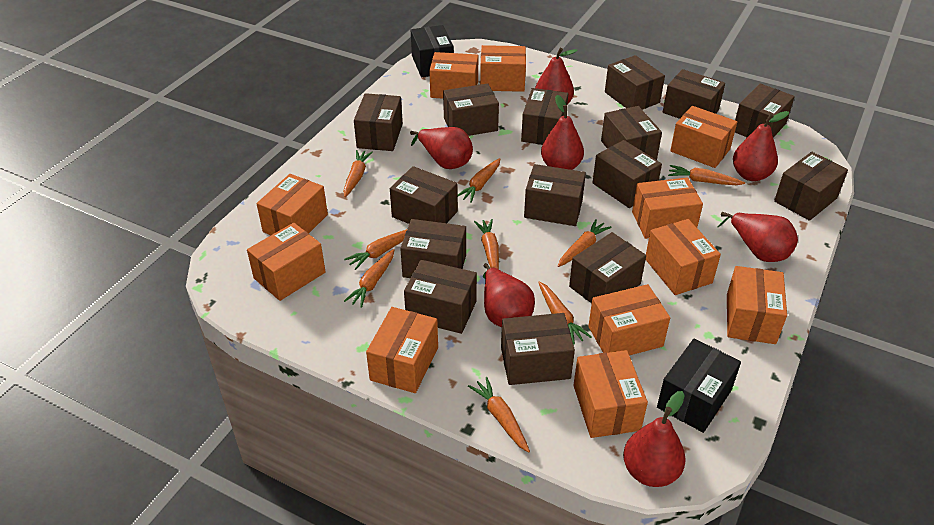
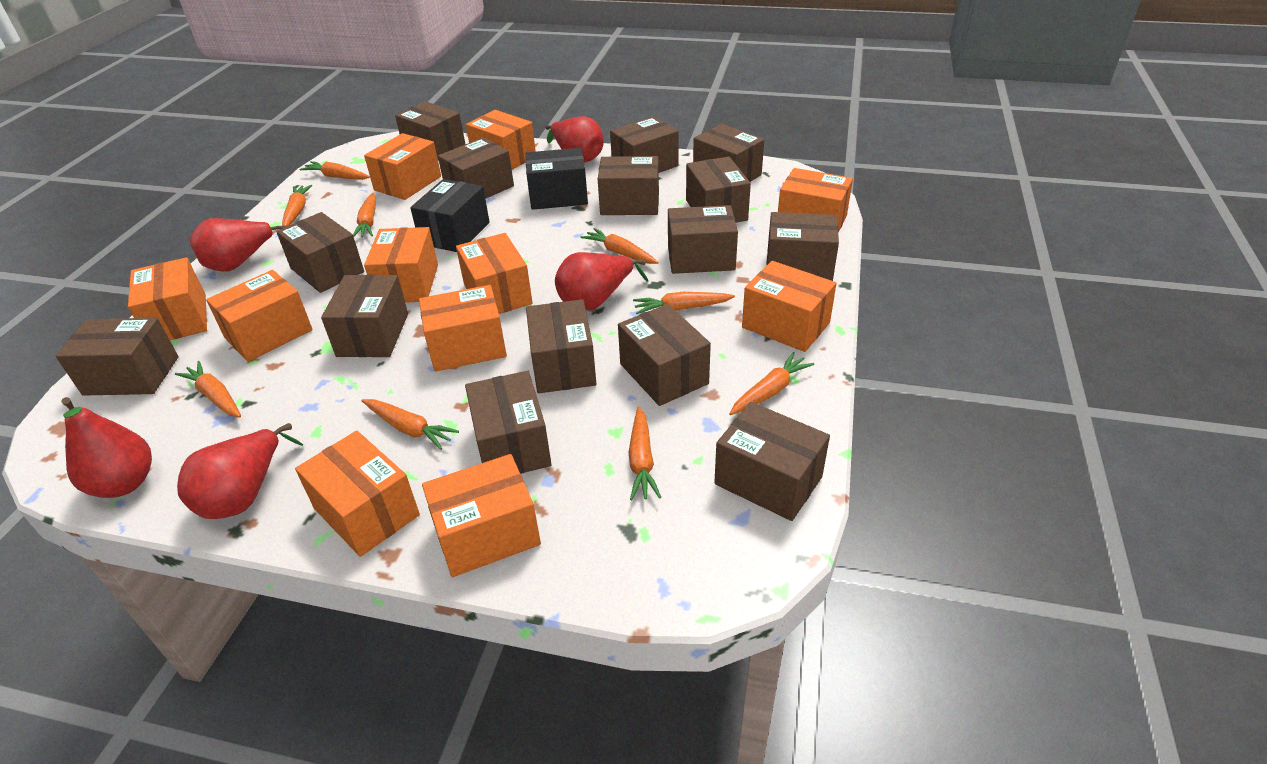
red pear: [410,127,473,169] [483,263,535,327] [535,48,578,105] [541,95,584,170] [623,391,686,487] [718,212,798,262] [733,111,789,181] = 7 -> [61,397,152,498] [177,423,303,519] [190,218,287,272] [545,116,604,163] [555,252,648,310] = 5

